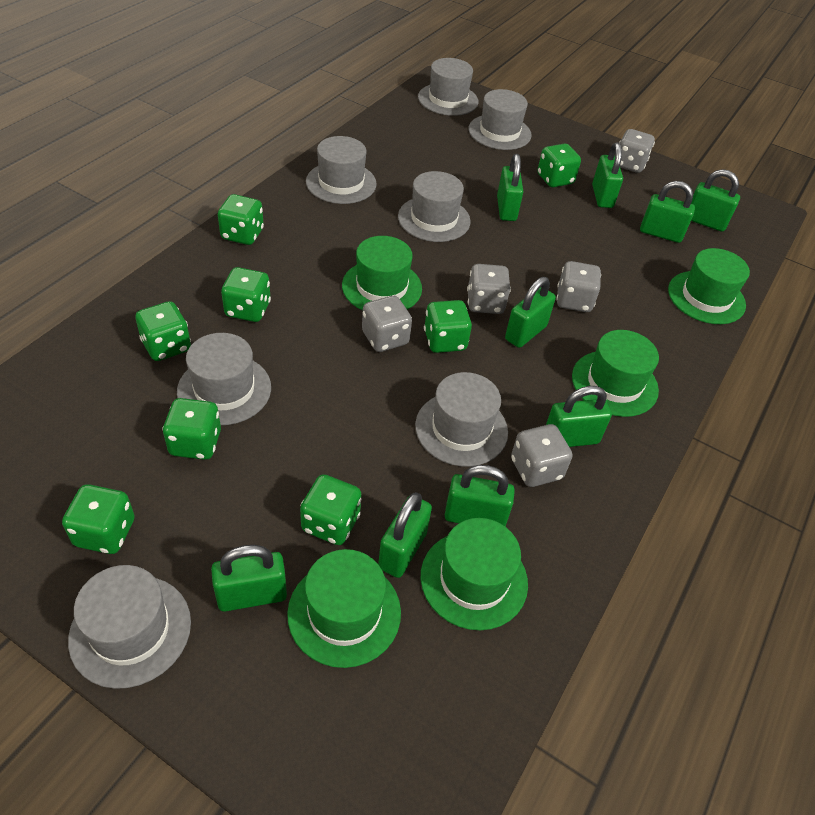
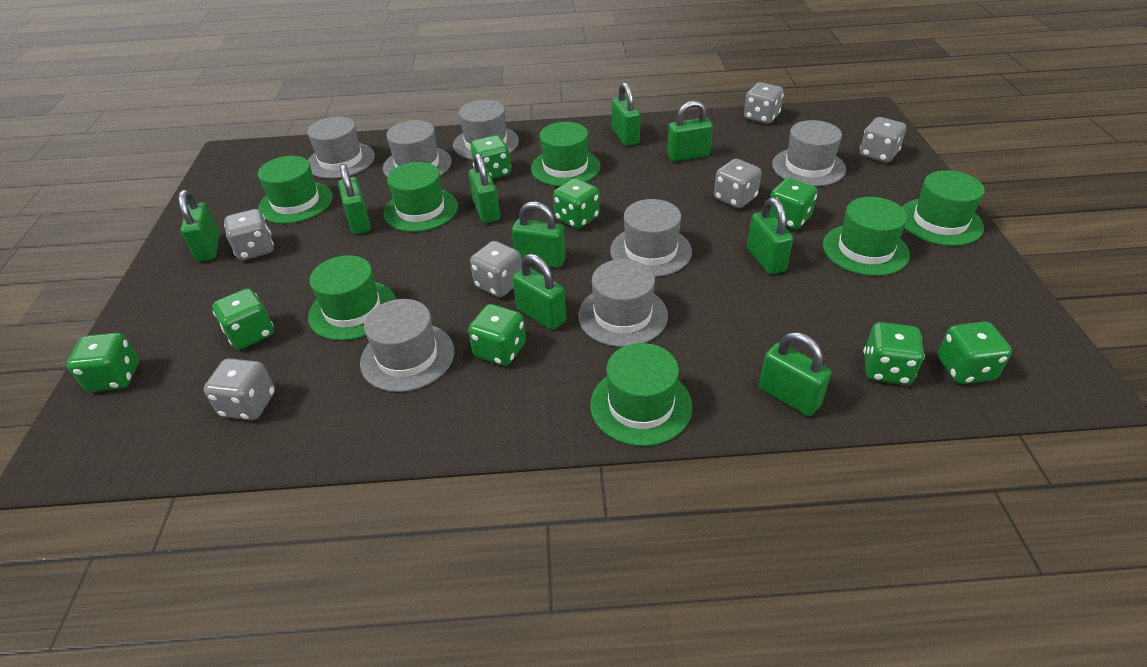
green hat: [287,549,401,668] [342,236,422,310] [421,518,528,630] [572,330,659,417] [668,248,750,324] = 5 -> [258,156,333,224] [308,255,396,341] [383,162,458,232] [531,122,601,186] [590,343,693,446] [823,197,910,276] [902,170,985,246] = 7
grey dice: [362,296,412,352] [467,264,511,314] [511,424,572,487] [556,261,601,312] [619,129,655,173] = 5 -> [204,358,275,420] [224,209,274,260] [470,241,522,298] [714,159,761,208] [744,82,784,124] [860,117,906,163] = 6

